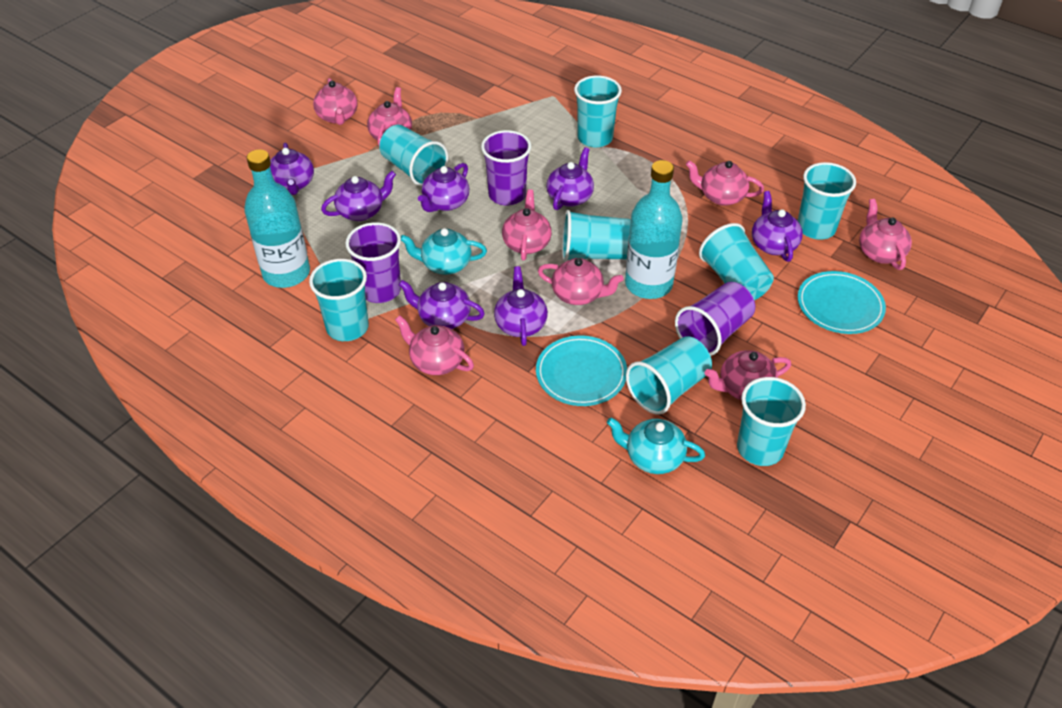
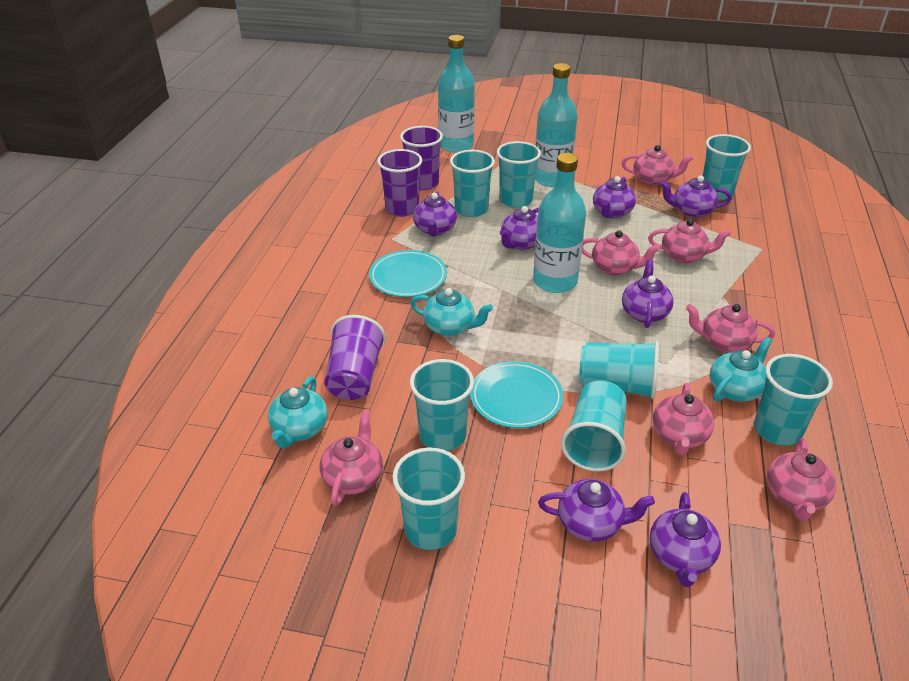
pink teapot: [313,78,358,125] [367,87,412,145] [395,315,474,375] [502,189,552,261] [538,258,624,305] [686,160,764,206] [705,350,791,400] [859,199,912,270] = 8 -> [320,410,383,506] [582,230,660,275] [622,145,693,185] [648,219,731,263] [653,383,714,456] [686,304,775,353] [767,438,836,521] = 7
turquoise bottle: [244,149,310,288] [625,160,682,299] = 2 -> [438,35,475,153] [533,153,586,293] [535,63,578,187] = 3
turquoise teapot: [401,228,487,275] [607,418,705,474] = 2 -> [268,377,328,448] [410,288,493,336] [710,337,772,402] = 3

